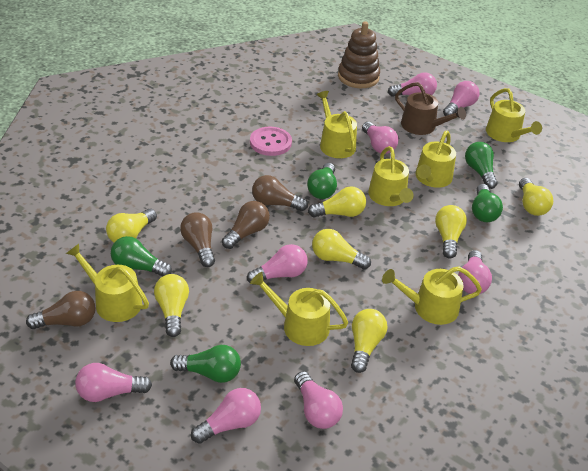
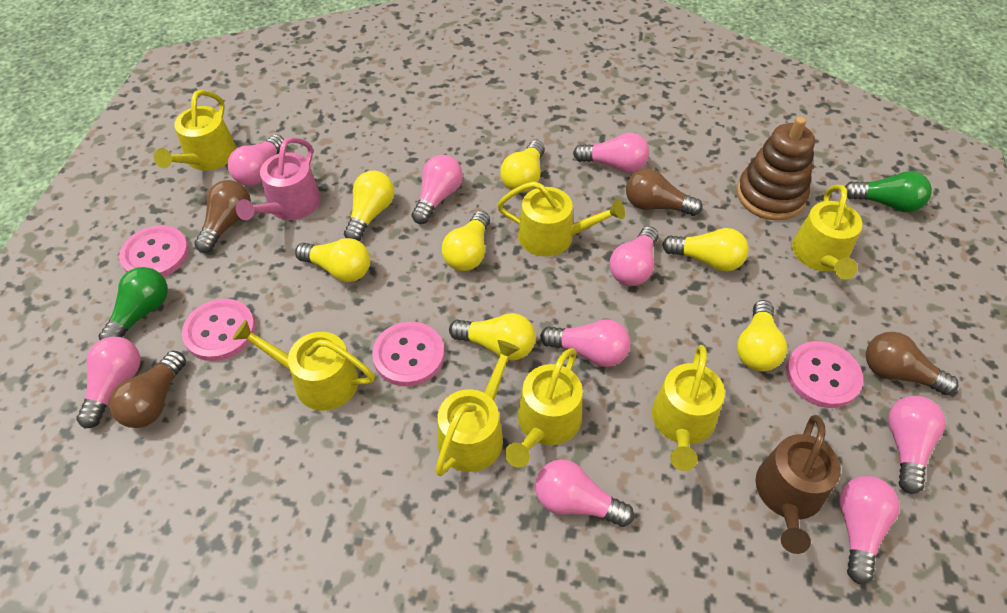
green light bulb: [111,236,172,277] [170,345,241,383] [307,163,337,199] [465,142,497,189] [472,184,503,222] = 5 -> [98,267,168,340] [845,171,932,212] = 2
pink button: [250,127,292,156] = 1 -> [119,225,189,277] [182,299,256,361] [372,322,444,386] [786,341,863,408] = 4
pink light bulb: [75,363,152,402] [191,388,261,444] [247,244,308,285] [294,371,343,429] [362,122,398,154] [388,72,437,97] [443,81,479,116] [458,250,492,294] = 8 -> [77,337,141,429] [228,134,284,186] [412,155,463,224] [535,459,634,527] [540,319,630,367] [573,133,649,173] [610,226,659,286] [839,476,899,584] [888,396,945,494] = 9
pink watering can: none = 0 -> [236,137,321,220] = 1

